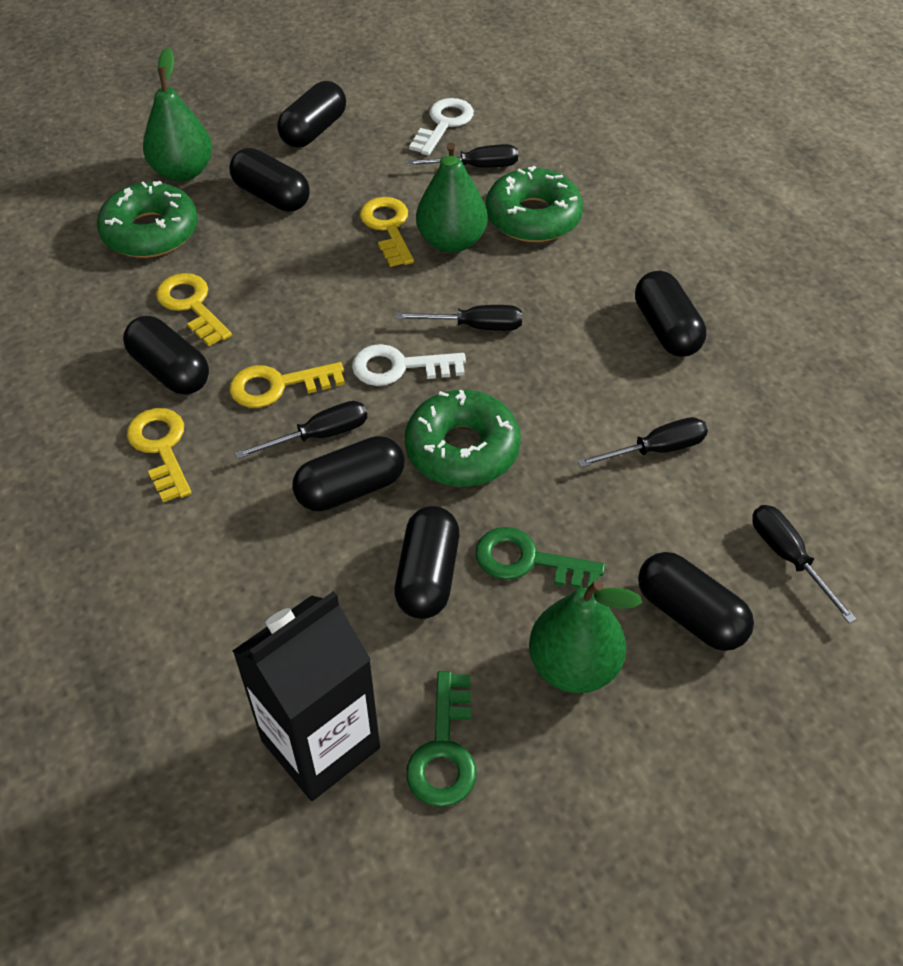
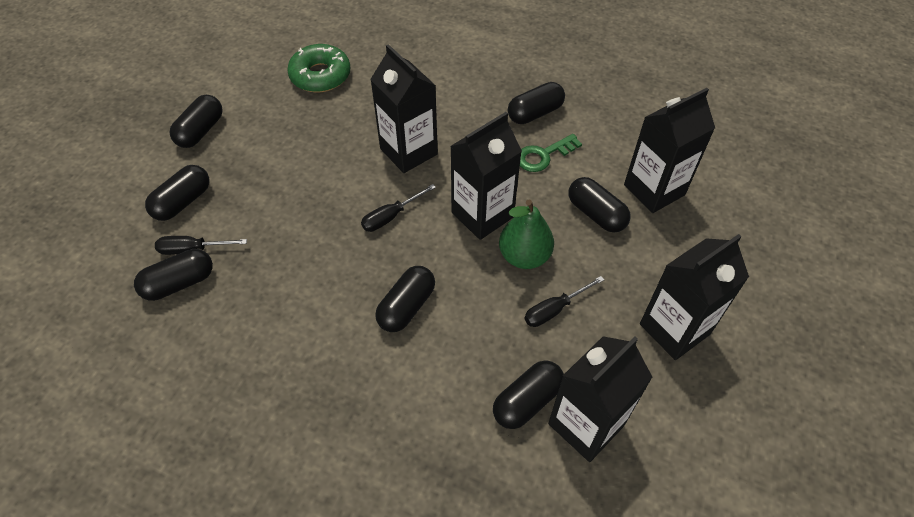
black carton: [232,591,380,801] = 1 -> [370,44,438,173] [450,112,522,240] [548,336,653,462] [624,88,715,213] [640,234,749,360] = 5
black screwdriver: [235,401,367,459] [396,305,522,331] [407,144,518,168] [577,417,708,467] [752,505,857,623] = 5 -> [155,236,247,255] [361,184,436,232] [525,276,604,327] = 3
green donut: [97,181,198,258] [405,390,521,487] [486,166,583,242] = 3 -> [287,44,351,92] = 1
green key: [406,671,476,807] [476,527,605,588] = 2 -> [520,134,582,172] = 1
green pear: [143,47,212,182] [416,142,488,253] [529,580,642,693] = 3 -> [499,199,554,269] = 1
white key: [352,344,466,386] [409,98,474,155] = 2 -> none = 0
yellow key: [127,408,191,502] [156,273,232,346] [230,362,345,408] [360,197,414,267] = 4 -> none = 0

